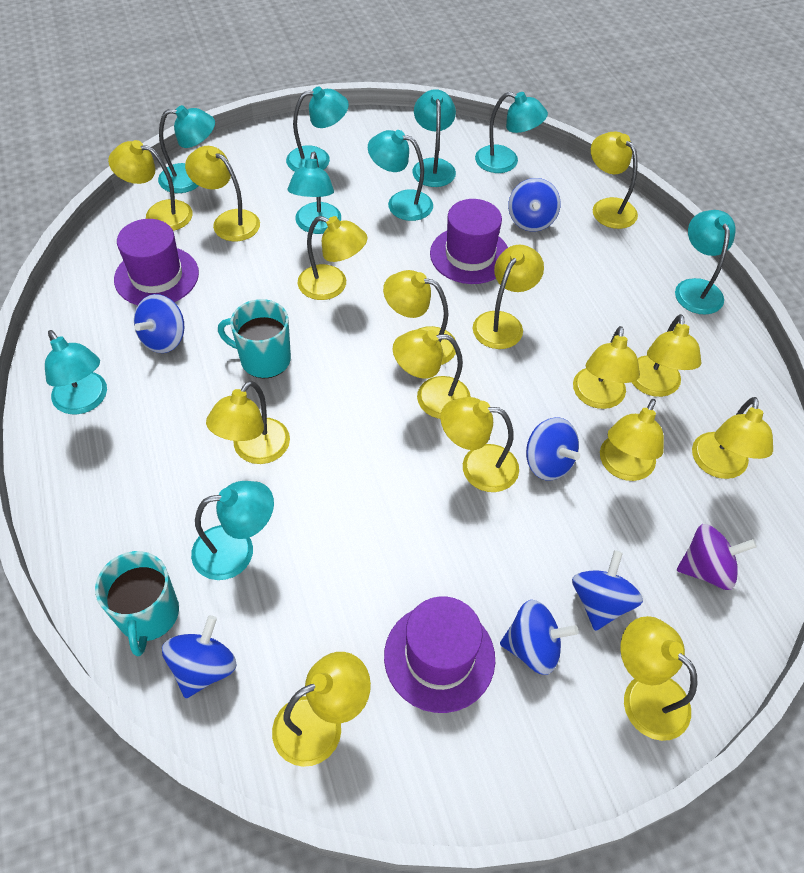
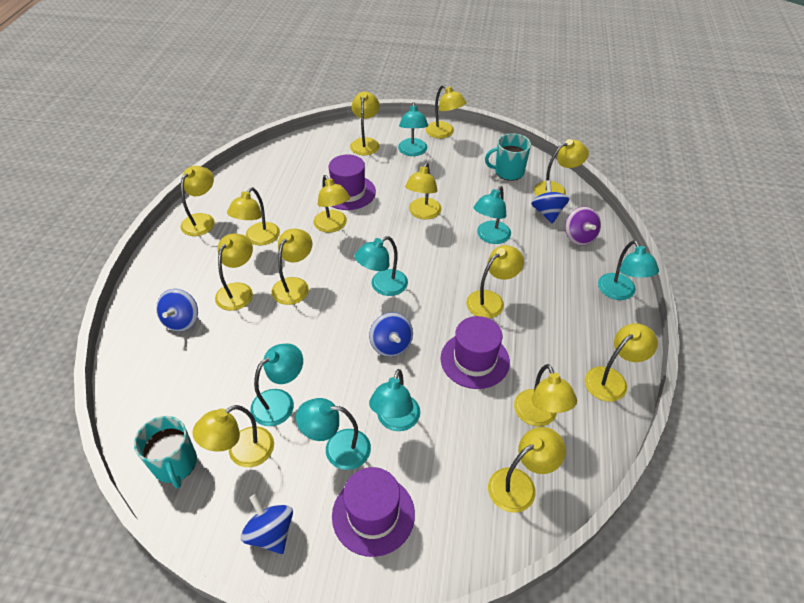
blue spinning top: [134,294,184,353] [162,615,237,699] [500,600,579,675] [508,178,561,232] [526,417,580,481] [572,550,643,631] = 6 -> [156,289,198,332] [241,494,293,554] [369,312,413,357] [531,180,569,224] = 4
turquoise lamp: [45,330,107,414] [158,105,215,193] [191,481,274,580] [286,86,349,172] [288,152,341,234] [368,130,433,221] [412,89,456,187] [475,92,548,173] [675,210,735,315] = 9 -> [250,343,303,426] [296,398,371,470] [354,236,408,296] [369,369,420,431] [398,102,428,156] [473,186,511,244] [598,240,659,300] = 7
yellow lamp: [108,140,193,231] [185,146,260,241] [206,381,290,464] [272,652,371,767] [298,216,367,300] [383,270,456,365] [393,329,471,419] [441,397,519,492] [473,245,544,349] [573,326,640,409] [591,132,638,229] [600,399,664,481] [620,616,697,741] [632,314,701,397] [692,397,773,479] = 15 -> [180,166,215,236] [192,405,274,467] [215,234,253,311] [227,187,280,245] [272,229,312,305] [314,175,350,233] [350,92,380,155] [405,162,442,220] [426,85,467,138] [466,245,524,318] [488,427,566,513] [514,364,577,426] [534,139,589,197] [584,323,658,402] = 14

